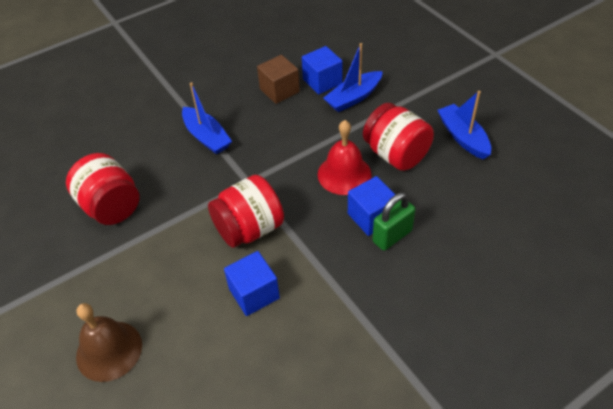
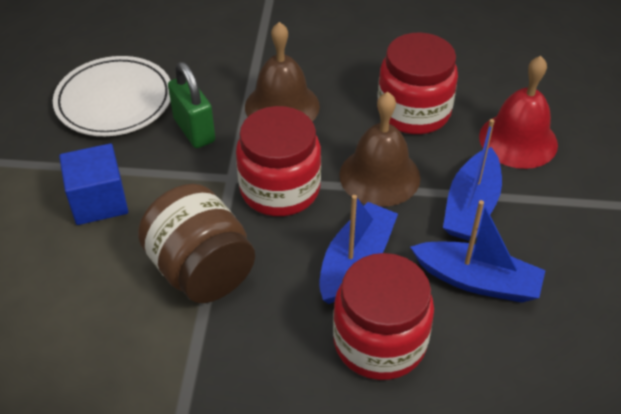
blue cube: [224,251,280,316] [302,46,343,95] [348,176,395,236] = 3 -> [59,143,128,225] = 1
brown bell: [76,303,142,382] = 1 -> [245,22,320,122] [339,92,421,207] = 2
brown cube: [257,55,300,104] = 1 -> none = 0
brown jar: none = 0 -> [138,184,255,303] = 1
white plate: none = 0 -> [53,56,171,136] = 1

